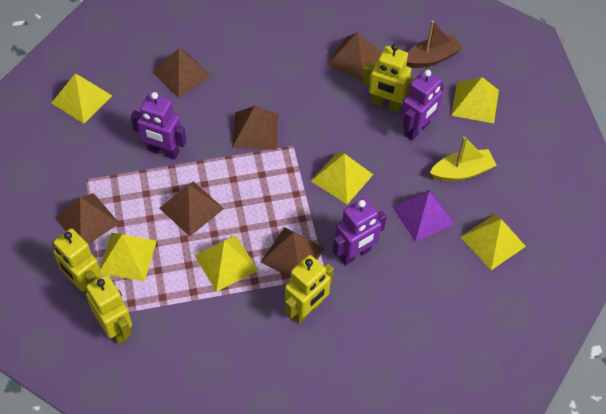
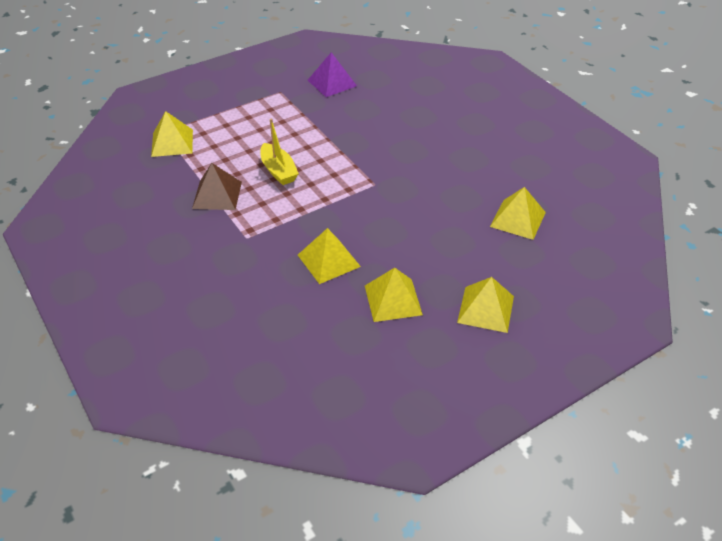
brown boat: [406,20,463,68] = 1 -> none = 0
brown pyramid: [55,193,120,244] [152,48,211,98] [159,181,224,236] [232,106,279,150] [261,227,325,278] [327,32,382,81] = 6 -> [192,163,242,210] = 1
purple robot: [131,92,186,160] [333,198,387,265] [401,70,444,140] = 3 -> none = 0
yellow pyramid: [52,74,112,124] [100,233,157,282] [194,235,258,292] [311,152,373,204] [451,77,499,123] [461,214,526,270] = 6 -> [151,111,193,157] [298,228,361,284] [365,268,423,322] [457,277,514,333] [490,187,546,240] = 5
yellow robot: [52,228,102,293] [86,274,132,344] [285,255,334,324] [362,44,415,112] = 4 -> none = 0

